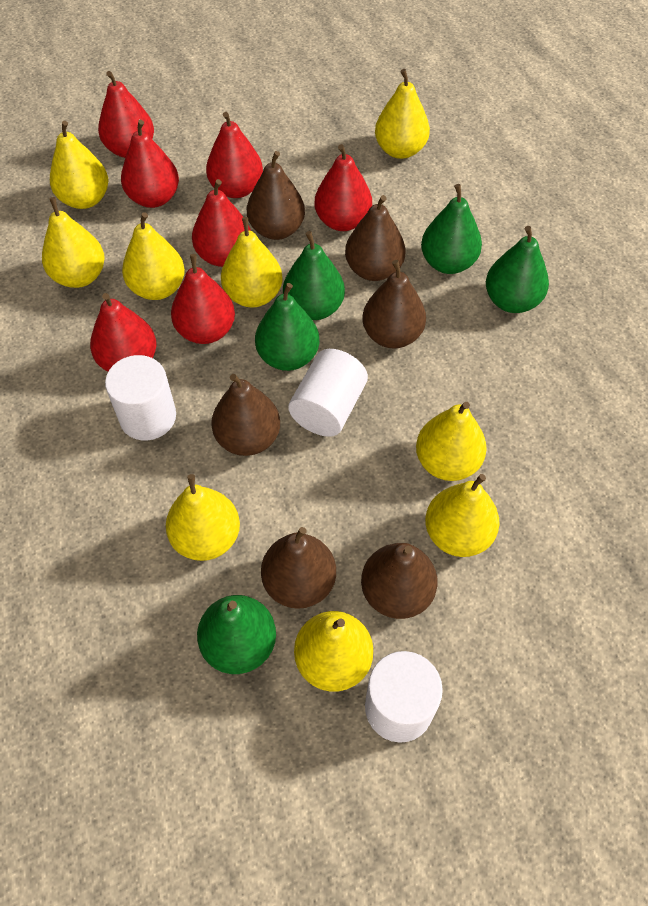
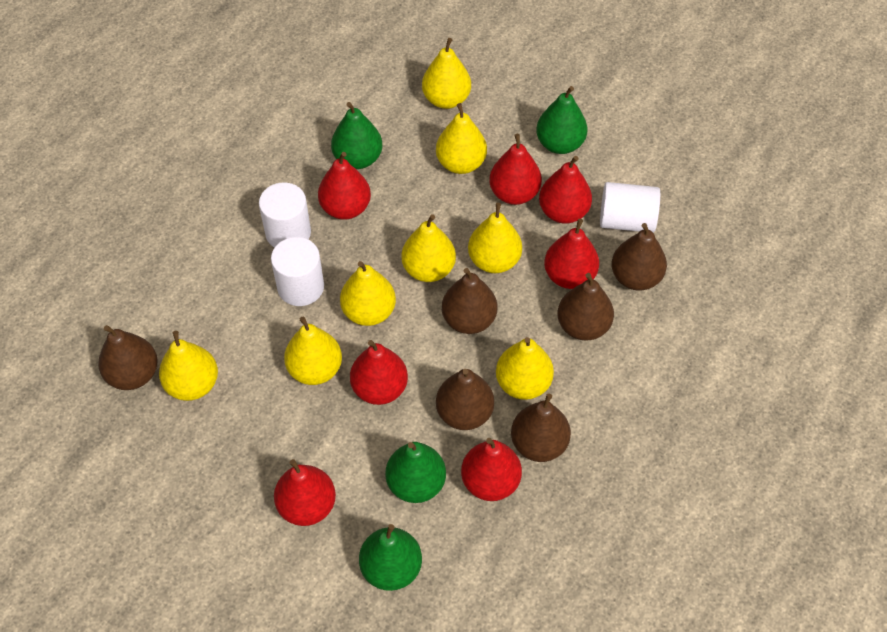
green pear: [197,595,276,674] [255,283,319,371] [283,231,345,320] [421,184,482,274] [486,226,549,313] = 5 -> [331,102,383,169] [359,524,422,591] [386,442,446,503] [536,86,587,154] = 4
yellow pear: [42,197,105,288] [50,121,108,209] [122,212,185,300] [166,474,240,561] [221,217,283,307] [294,611,373,692] [375,69,430,159] [416,402,487,481] [425,474,500,557] = 9 -> [159,331,218,401] [284,316,342,385] [340,261,396,326] [401,214,456,282] [422,38,471,109] [436,103,487,174] [468,203,522,273] [496,337,554,400] = 8

